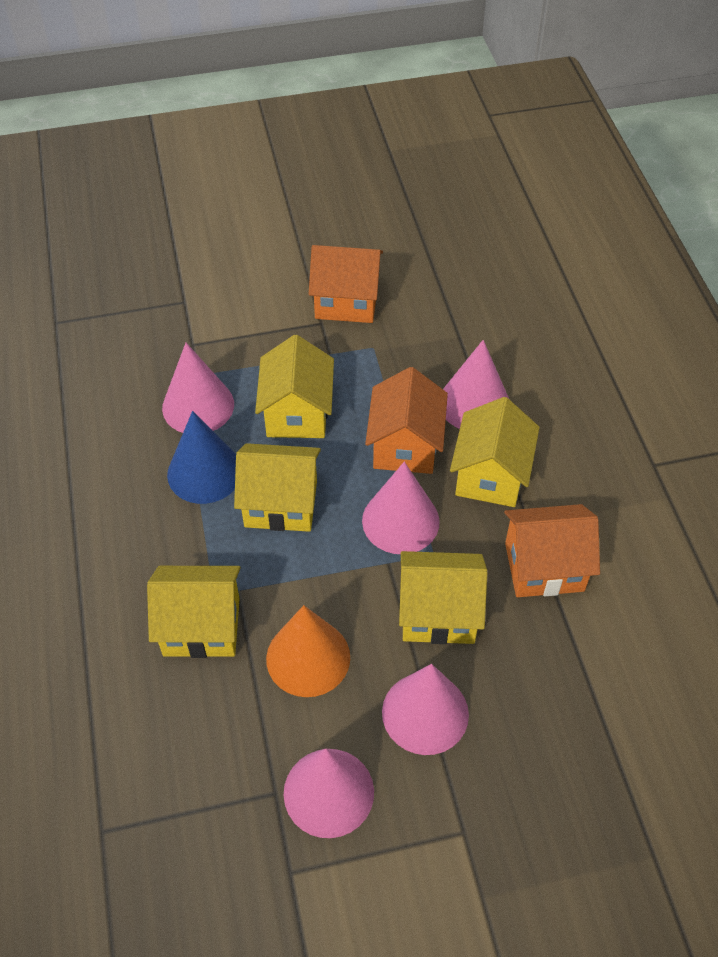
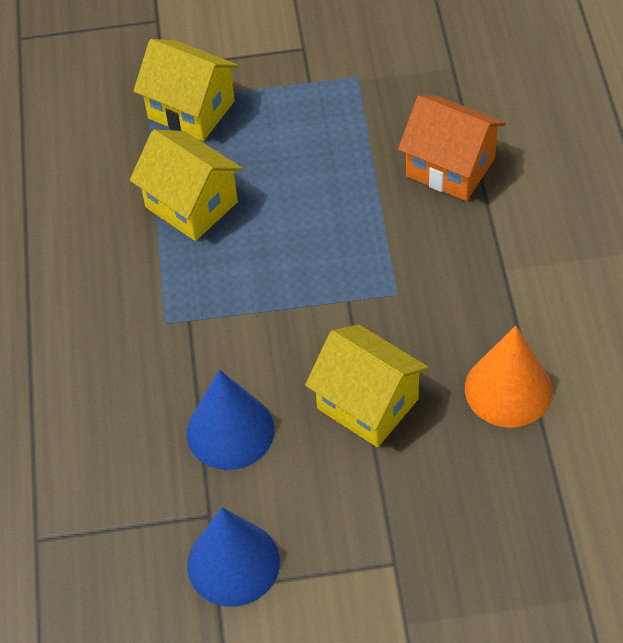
blue cone: [167,411,236,504] = 1 -> [187,369,274,470] [187,507,280,607] = 2
orange house: [309,245,383,323] [365,367,448,474] [504,504,600,597] = 3 -> [398,95,506,201] = 1
pink cone: [162,343,234,433] [284,749,374,838] [362,462,440,554] [382,664,469,755] [443,340,509,429] = 5 -> none = 0
yellow house: [147,566,241,658] [234,443,321,532] [255,335,334,438] [399,551,487,644] [450,397,540,507] = 5 -> [130,130,243,241] [134,39,239,141] [305,325,429,447] = 3

